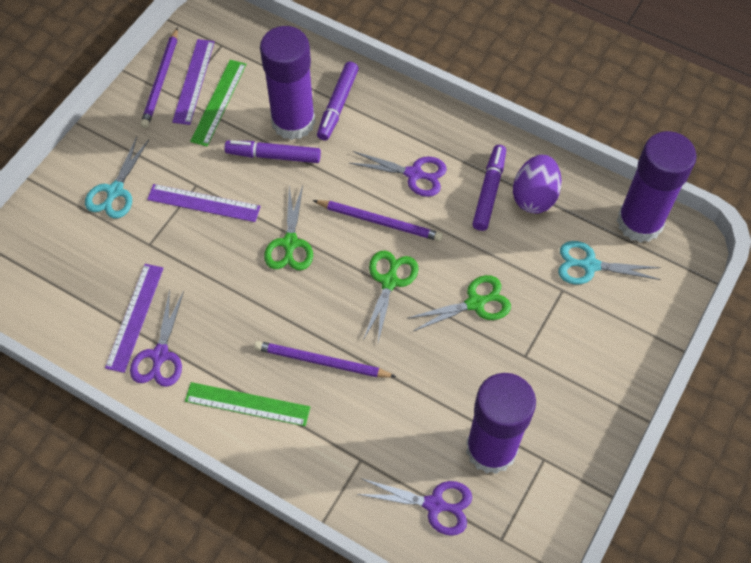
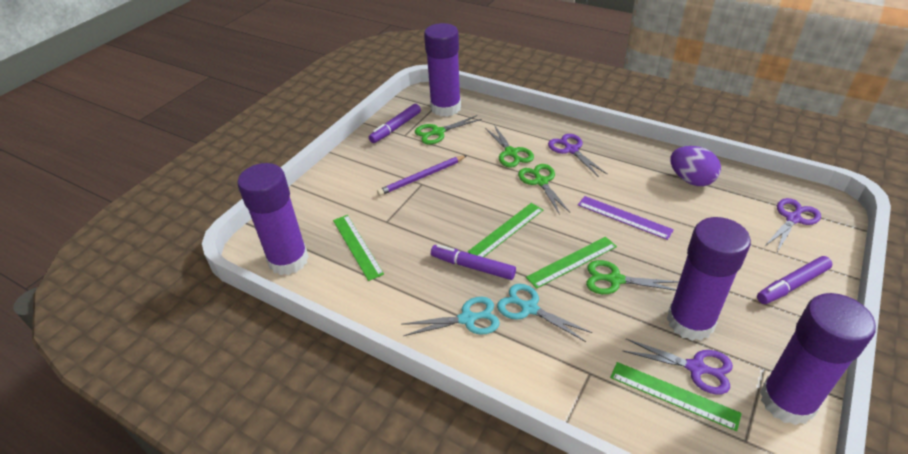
green ruler: [185,382,310,426] [190,60,247,146] = 2 -> [333,215,384,281] [468,203,543,257] [526,237,617,289] [610,362,742,431] = 4
green scissors: [264,185,313,270] [363,251,418,342] [408,275,511,332] = 3 -> [415,115,482,144] [485,125,534,168] [518,164,570,215] [586,260,679,294] = 4
purple glue stick: [260,26,315,140] [466,373,536,474] [617,131,697,243] = 3 -> [237,163,309,275] [424,23,461,117] [667,217,751,341] [760,293,876,425] = 4
purple pencil: [140,27,178,128] [254,341,396,378] [313,200,443,241] = 3 -> [377,155,467,196] = 1
purple ruler: [105,264,164,373] [147,184,261,222] [172,39,215,125] = 3 -> [578,196,674,240] = 1

